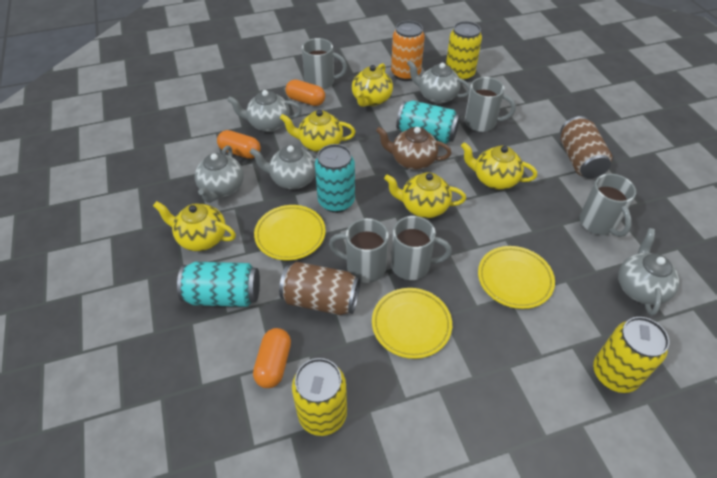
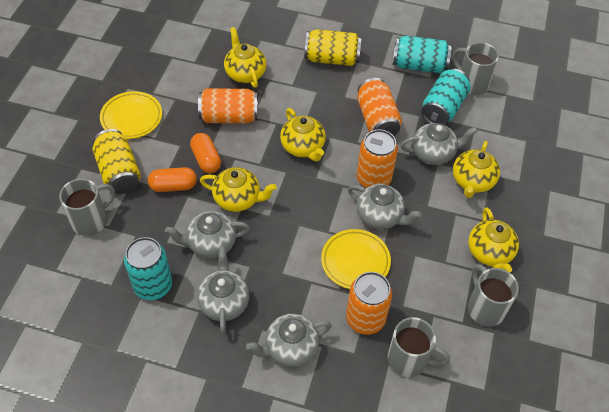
brown can: [279,262,360,315] [560,116,613,179] = 2 -> none = 0
brown teapot: [376,127,451,170] = 1 -> none = 0
grey mug: [302,38,347,90] [329,218,389,283] [391,216,452,280] [465,77,516,132] [580,174,636,237] = 5 -> [59,178,115,236] [388,317,450,377] [452,42,499,95] [468,264,519,327] = 4
orange can: [391,21,425,81] = 1 -> [198,88,258,123] [346,272,392,335] [357,78,402,136] [357,129,398,188] = 4
orange capsule: [217,130,261,159] [253,328,291,388] [286,80,325,106] = 3 -> [148,167,197,192] [190,133,221,173] = 2
yellow can: [292,358,347,436] [446,21,482,81] [593,317,669,393] = 3 -> [93,129,141,194] [305,29,362,66] = 2
yellow plate: [254,205,326,261] [372,288,452,359] [478,246,555,309] = 3 -> [100,91,162,139] [321,229,391,289] = 2

